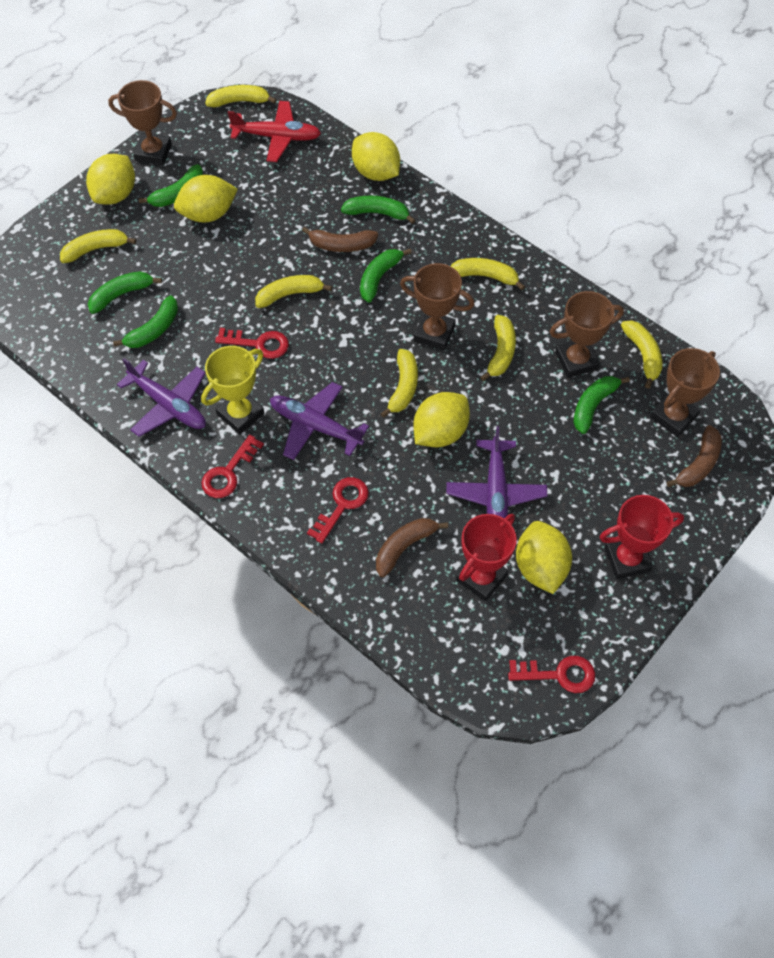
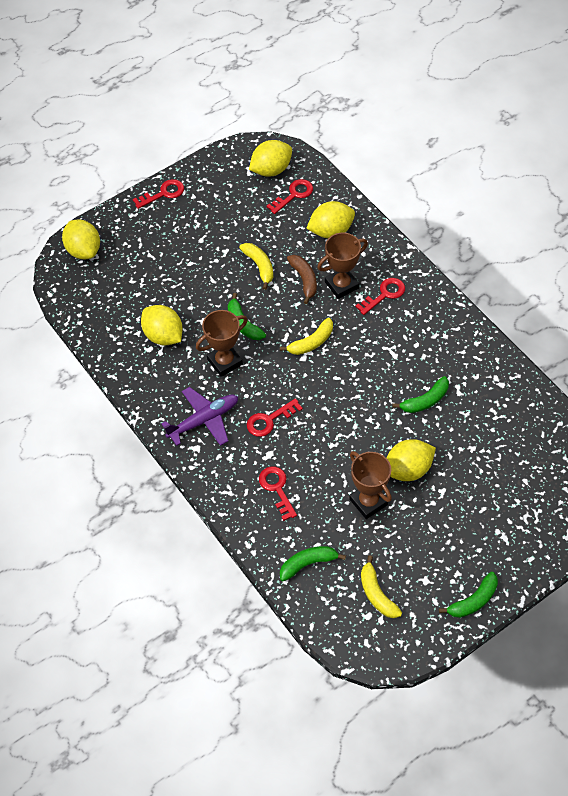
brown banana: [302,227,378,252] [376,518,448,577] [667,425,722,487] = 3 -> [287,255,317,304] = 1
brown trophy: [108,80,177,165] [400,263,474,350] [550,291,624,378] [650,348,720,437] = 4 -> [196,310,248,377] [317,233,368,299] [349,451,392,519] = 3
green banana: [88,271,162,314] [113,296,178,348] [139,164,203,207] [341,195,415,224] [360,249,411,302] [573,376,630,434] = 6 -> [228,293,266,340] [280,546,346,581] [392,376,449,413] [439,572,498,618] = 4
purple plane: [117,358,206,437] [270,382,369,460] [447,426,547,518] = 3 -> [161,387,238,446] = 1
red key: [201,435,264,498] [215,328,289,359] [307,477,369,544] [508,656,595,693] = 4 -> [133,179,184,209] [247,398,303,437] [259,466,297,521] [266,179,313,214] [355,278,405,315] = 5
red plane: [228,101,321,162] = 1 -> none = 0
red trophy: [456,514,517,601] [600,495,684,579] = 2 -> none = 0
yellow banana: [60,229,136,263] [205,85,276,107] [255,275,332,308] [380,349,418,418] [451,258,525,290] [480,315,516,381] [621,320,662,389] = 7 -> [239,243,273,290] [280,318,333,355] [361,555,402,618] = 3
yellow trophy: [201,346,264,434] = 1 -> none = 0

